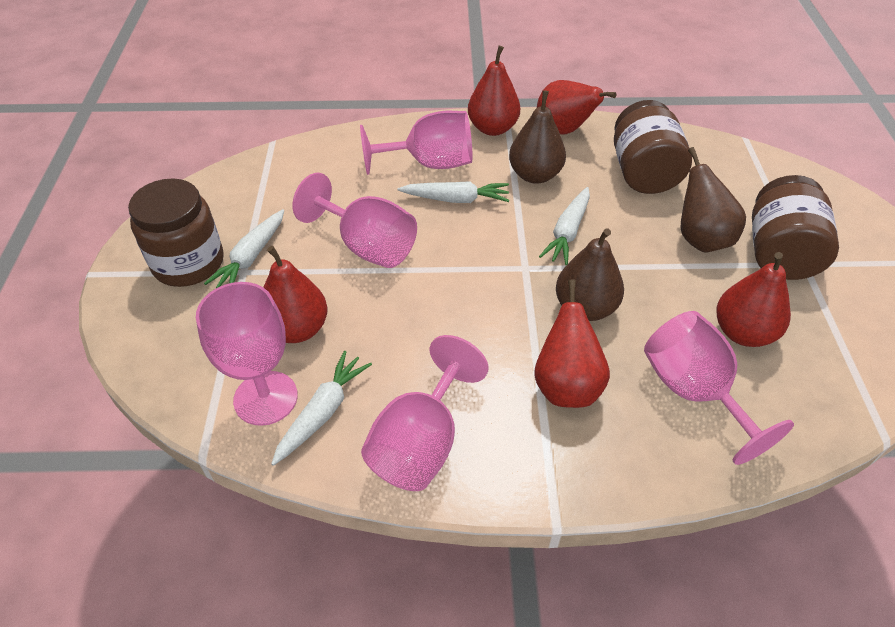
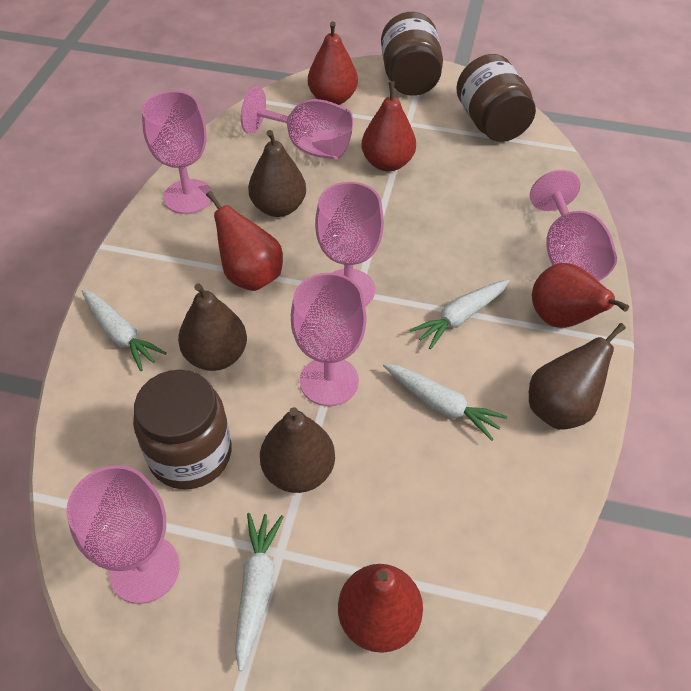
brown pear: [509,90,566,184] [556,228,624,321] [681,147,746,252] = 3 -> [178,284,247,371] [248,130,306,217] [260,407,335,493] [529,323,626,430] = 4
pink goblet: [196,282,298,426] [292,173,417,268] [360,111,473,175] [361,335,489,491] [644,311,794,465] = 5 -> [66,465,179,604] [142,91,212,214] [241,87,353,159] [291,273,367,406] [315,182,384,306] [530,170,617,281] = 6

